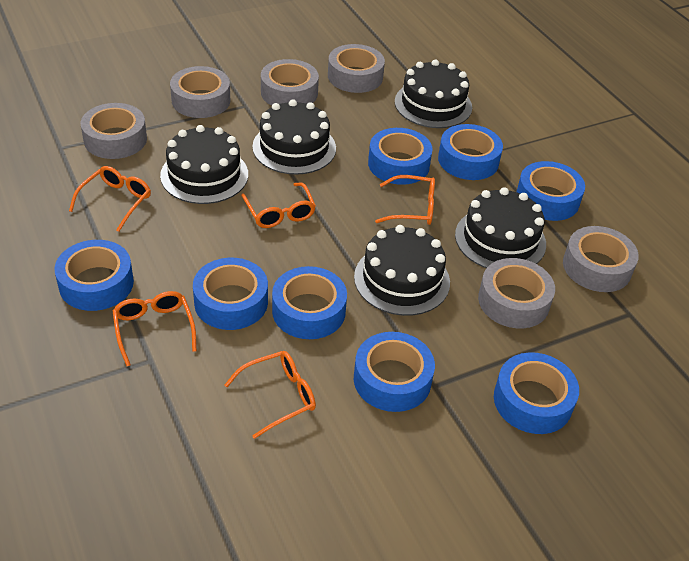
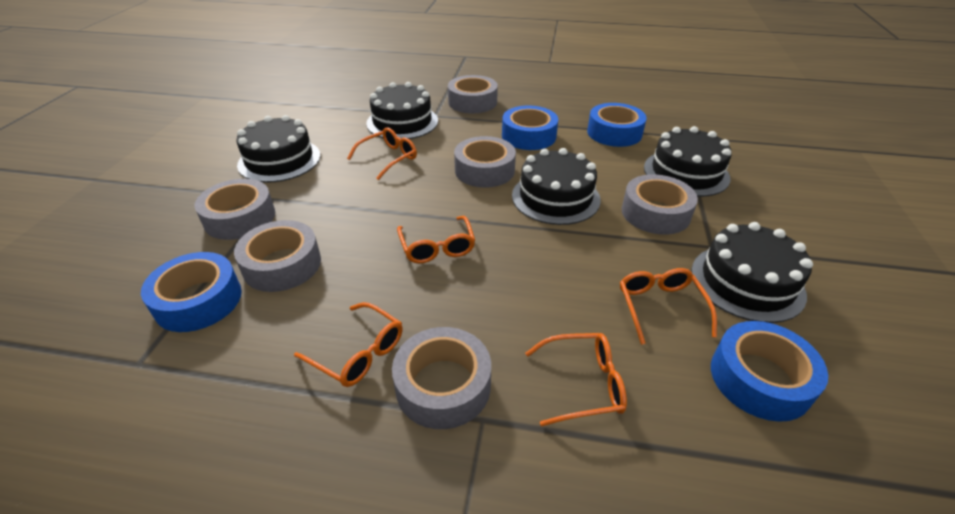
blue tape: [55,240,134,311] [193,258,268,330] [272,266,347,339] [354,332,435,412] [368,128,433,185] [438,124,503,180] [494,352,579,434] [517,161,585,221] = 8 -> [141,252,242,332] [502,106,558,150] [587,103,647,147] [711,321,828,422] = 4

